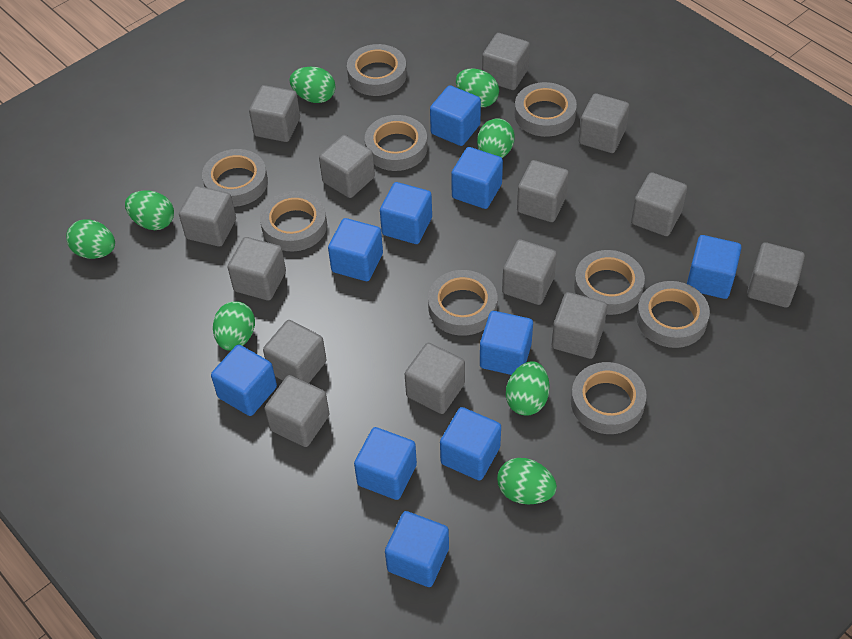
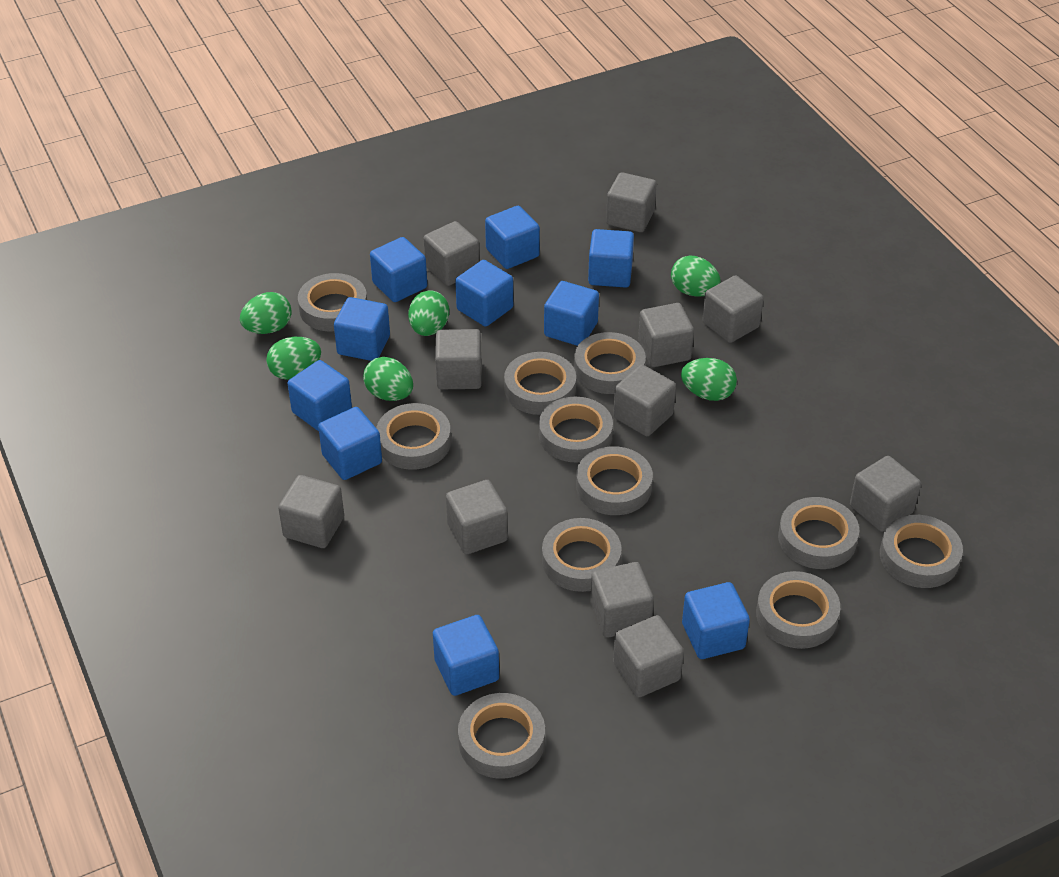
green egg: [66,219,115,259] [125,190,174,230] [213,301,255,351] [289,67,336,103] [456,69,499,107] [477,118,515,158] [497,458,557,505] [506,362,550,416] = 8 -> [240,292,292,334] [266,337,321,380] [363,357,413,401] [408,291,449,336] [671,255,720,297] [681,358,737,401] = 6
grey cube: [179,186,236,247] [228,237,286,300] [249,85,300,142] [263,320,327,383] [265,375,330,447] [319,135,375,198] [405,343,465,414] [482,33,530,90] [502,239,557,305] [517,160,569,222] [552,292,607,359] [579,93,630,153] [631,172,687,236] [747,242,805,308] = 14 -> [278,475,344,548] [423,221,480,286] [435,329,482,389] [446,480,508,554] [590,562,654,638] [606,172,657,232] [613,365,676,436] [613,615,684,697] [638,303,694,367] [702,275,764,343] [850,456,921,532] = 11
grey tape: [202,149,268,207] [260,191,327,252] [347,44,407,96] [365,115,427,171] [428,270,498,336] [515,82,577,137] [571,362,647,434] [574,250,645,315] [637,281,710,348] = 9 -> [298,273,367,331] [376,403,451,470] [458,693,545,779] [504,352,576,415] [539,397,613,463] [542,518,622,592] [574,332,646,394] [576,446,653,515] [756,571,840,649] [778,497,859,569] [880,515,963,588] = 11

